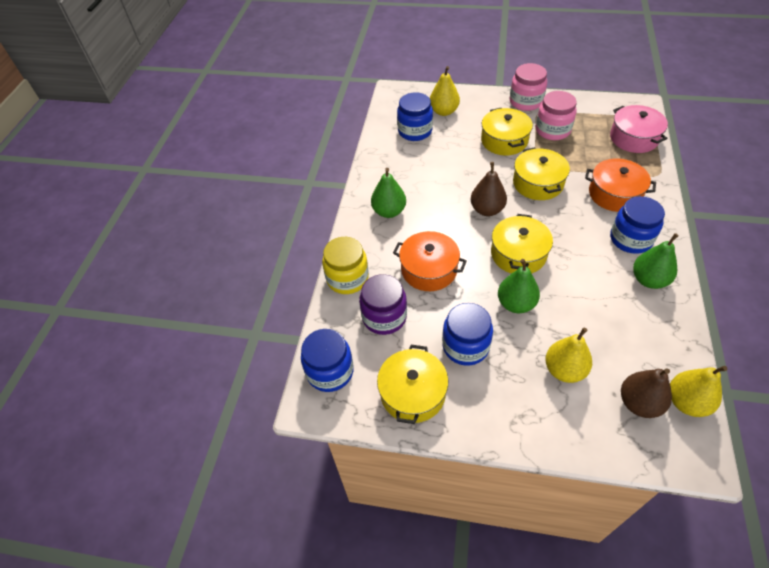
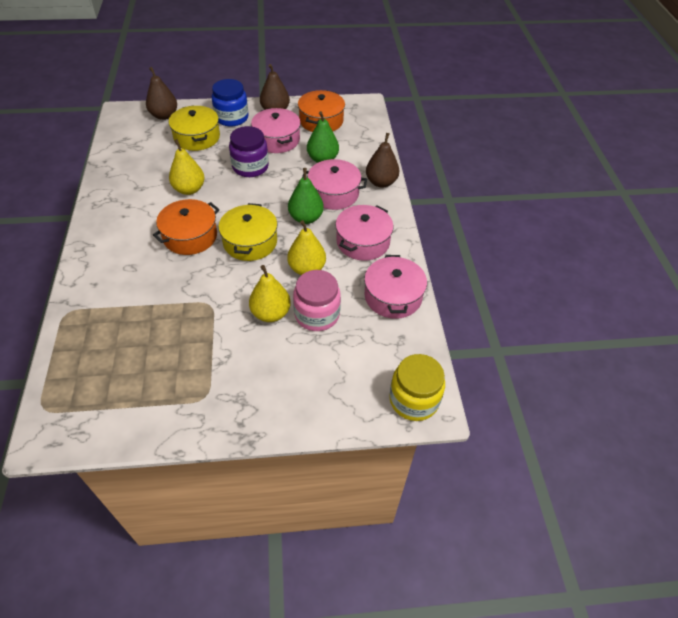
blue jar: [301,329,354,392] [397,92,433,141] [442,303,493,366] [610,196,665,254] = 4 -> [212,79,249,127] = 1
brown pear: [471,162,507,216] [621,368,672,418] = 2 -> [146,67,177,120] [260,64,290,110] [366,133,399,188] = 3
green pear: [371,168,406,218] [498,259,540,313] [633,233,679,289] = 3 -> [288,168,324,224] [307,111,339,163] = 2
pink jar: [510,63,547,111] [536,91,577,140] = 2 -> [293,270,341,331] = 1
pink pot: [610,105,668,153] = 1 -> [251,108,301,153] [302,159,367,210] [335,205,394,261] [364,255,427,319] = 4
yellow pot: [377,345,448,424] [481,108,533,155] [491,214,553,274] [513,147,570,200] = 4 -> [169,105,220,151] [219,203,277,261] = 2

